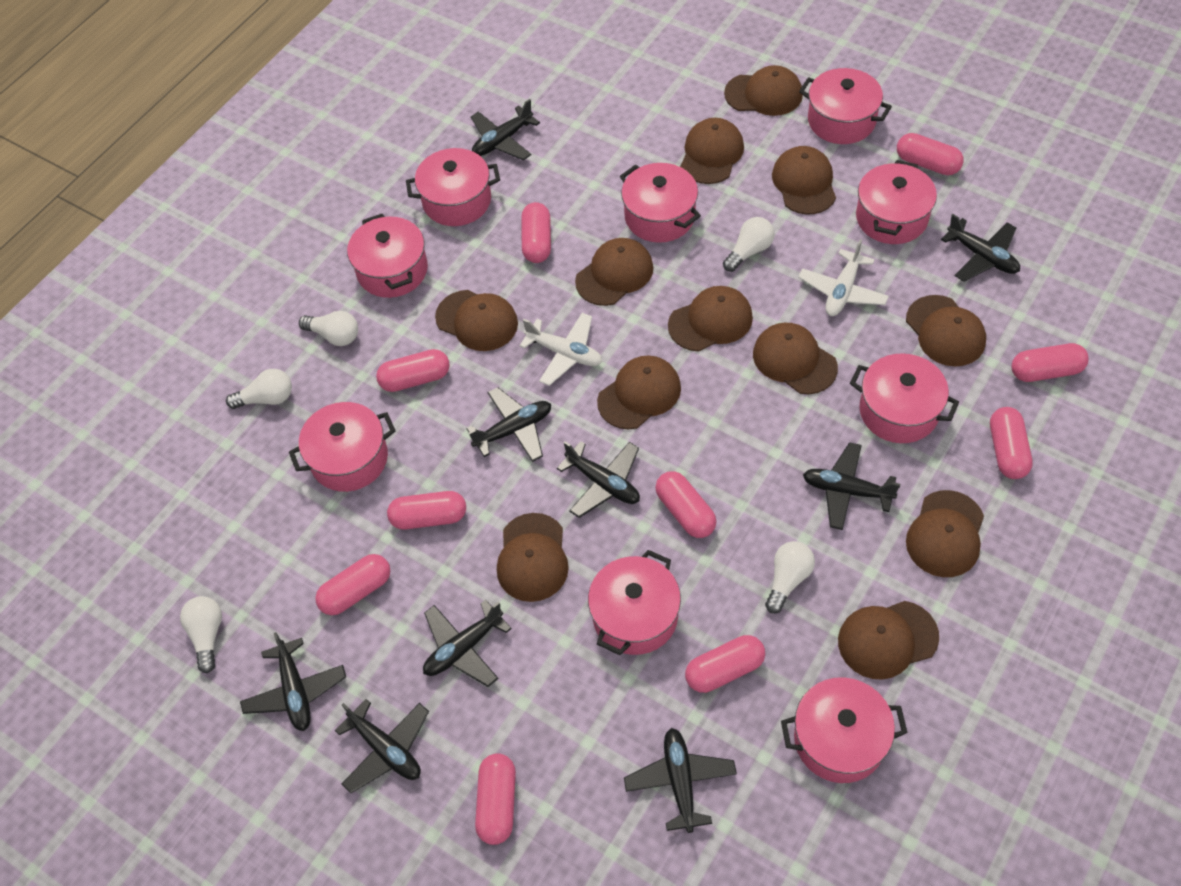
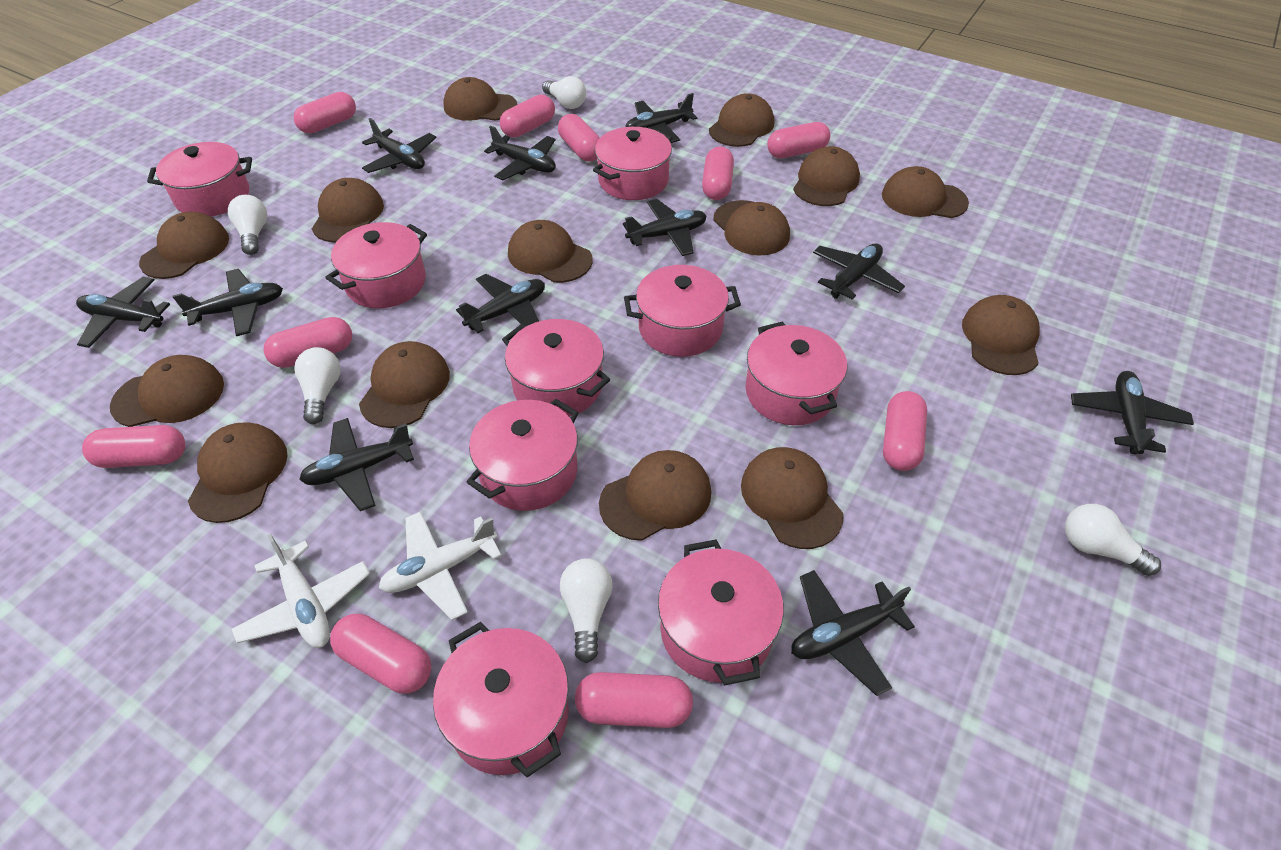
black plane: [240,632,346,731] [335,699,429,793] [423,600,512,687] [466,387,551,462] [471,99,540,160] [557,441,640,518] [624,728,737,833] [803,442,900,530] [941,214,1020,281] = 9 -> [76,277,170,348] [172,269,283,336] [299,418,414,511] [362,118,436,173] [456,274,545,333] [484,126,556,180] [623,199,707,256] [625,93,697,143] [791,570,915,696] [813,243,905,300] [1071,371,1194,454] = 11
brown cap: [435,290,518,351] [497,513,569,602] [575,238,653,306] [597,355,681,430] [668,286,753,351] [680,118,744,184] [724,65,803,116] [753,323,838,394] [772,146,836,215] [838,601,939,680] [906,295,986,367] [906,490,984,577] = 12 -> [110,355,224,427] [139,212,229,279] [188,423,288,523] [312,178,384,243] [359,341,450,428] [443,77,517,121] [508,220,593,283] [599,450,711,541] [709,93,774,147] [713,200,790,256] [741,447,844,549] [793,146,860,206] [882,166,969,218] [962,295,1040,375] = 14

